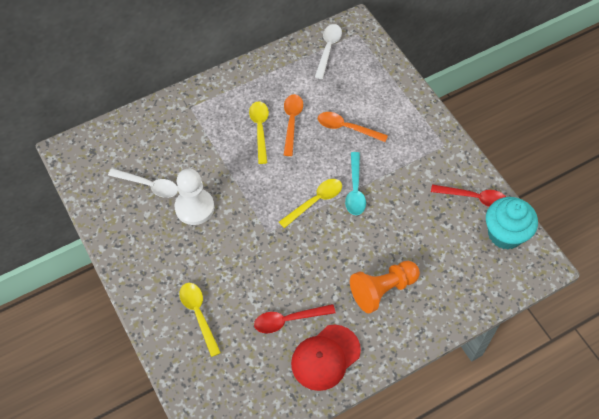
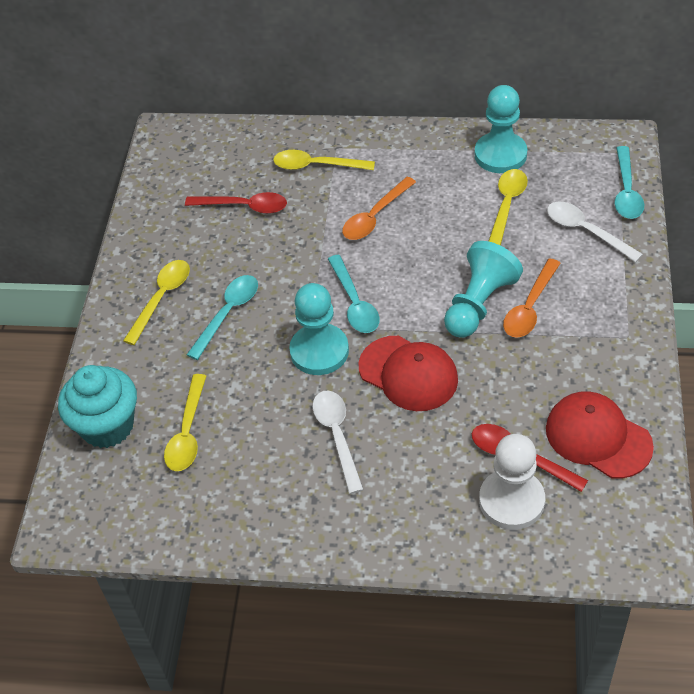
orange pawn: [350,261,420,313] = 1 -> none = 0
red cap: [291,325,361,391] = 1 -> [358,336,458,411] [546,391,654,479] = 2
turquoise pawn: none = 0 -> [289,283,349,375] [444,241,523,338] [475,85,527,173] = 3
turquoise spoon: [345,152,366,215] = 1 -> [187,275,258,360] [328,255,379,333] [615,146,644,219] = 3
yellow spoon: [180,283,221,357] [249,101,269,164] [279,179,342,228] = 3 -> [123,260,190,345] [164,374,206,471] [273,150,375,170] [489,169,528,246] = 4

